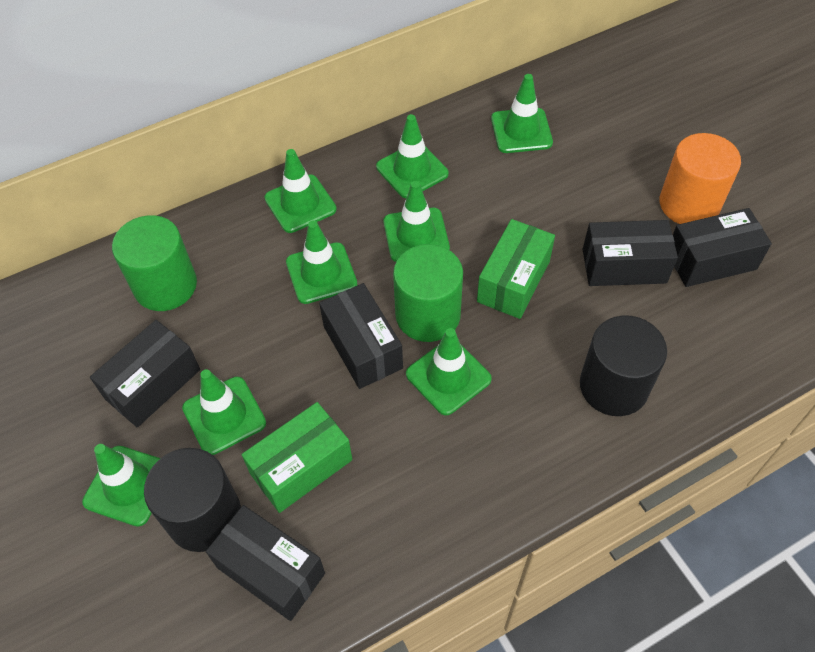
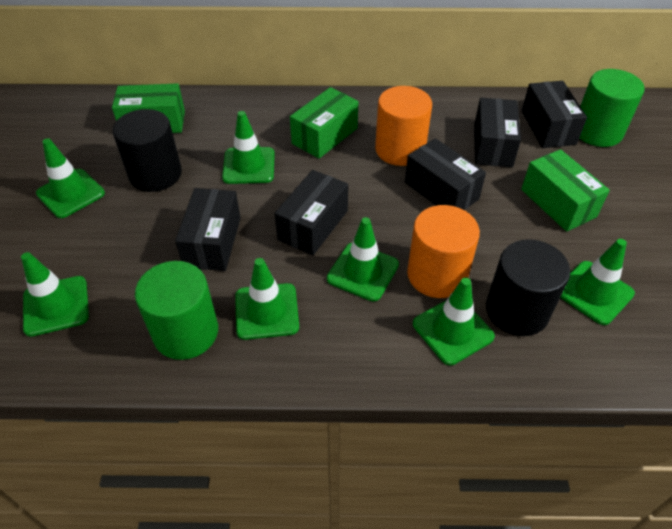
green box: [242,402,352,513] [477,219,555,319] = 2 -> [112,83,185,133] [290,87,358,159] [521,149,610,232] = 3
green traffic cone: [82,444,161,527] [182,369,266,455] [264,149,337,233] [286,220,357,304] [376,114,448,198] [383,181,450,262] [406,328,492,415] [491,74,553,153] = 8 -> [21,252,89,337] [36,138,105,218] [222,111,275,184] [235,258,299,340] [327,217,399,301] [413,277,495,365] [560,239,635,325] = 7
orange cylinder: [659,133,741,224] = 1 -> [375,86,432,166] [407,205,480,298] = 2

